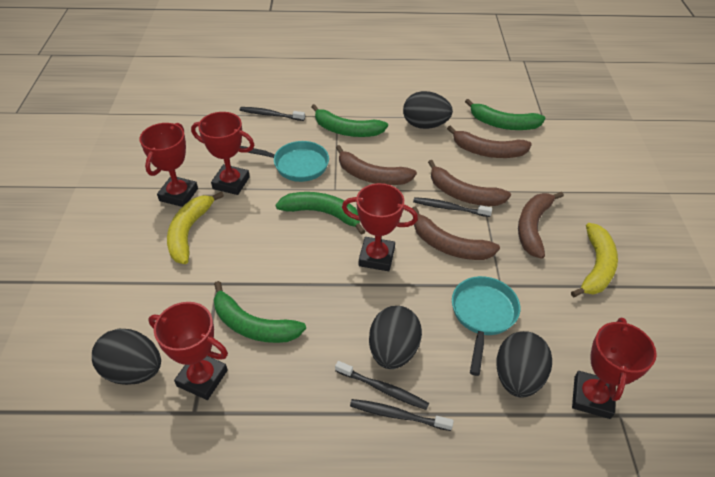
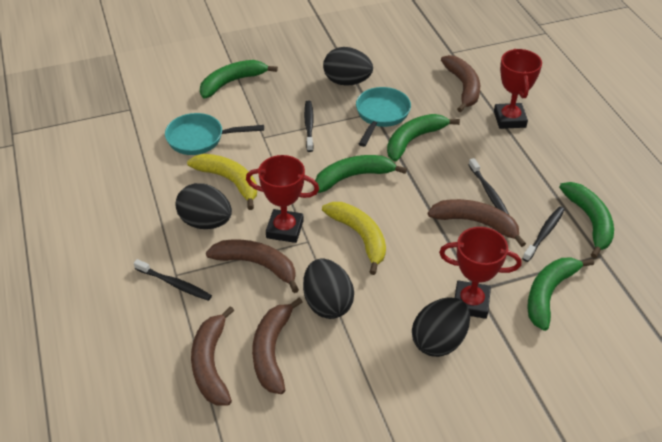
green banana: [214,281,306,343] [276,192,365,235] [312,104,388,137] [465,99,545,130] = 4 -> [200,60,278,99] [315,155,407,193] [387,114,460,162] [527,257,594,331] [559,182,614,258] = 5
red trophy: [139,123,198,207] [148,302,228,400] [191,112,254,195] [342,183,418,271] [572,318,657,419] = 5 -> [246,155,319,243] [439,227,521,319] [494,49,542,129] = 3

